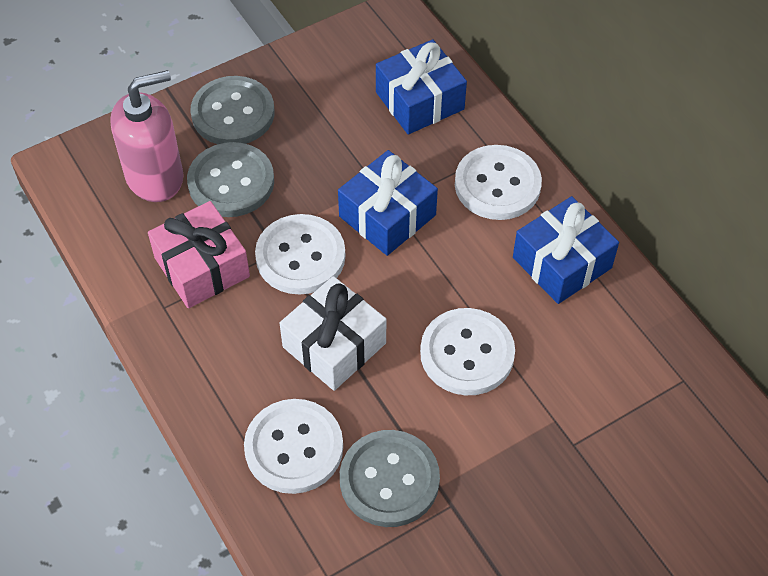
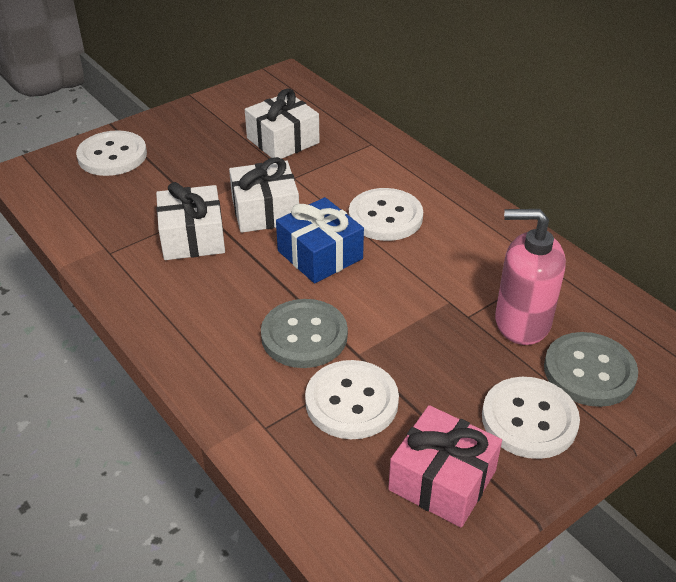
blue gift: [338,150,438,256] [376,39,467,134] [513,196,619,304] = 3 -> [276,197,364,283] = 1
grey button: [187,142,274,217] [191,76,274,144] [340,430,440,527] = 3 -> [261,299,348,368] [544,332,638,407] = 2
white gift: [280,276,386,391] = 1 -> [156,182,225,260] [229,157,299,233] [245,88,320,159] = 3

